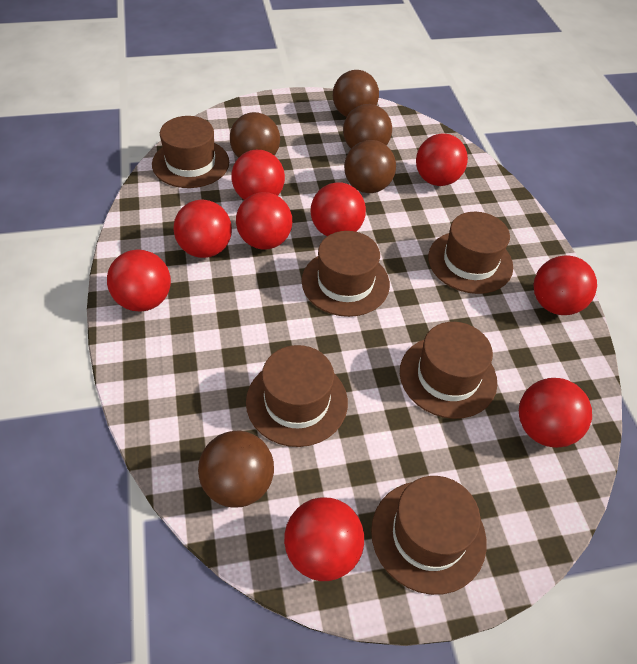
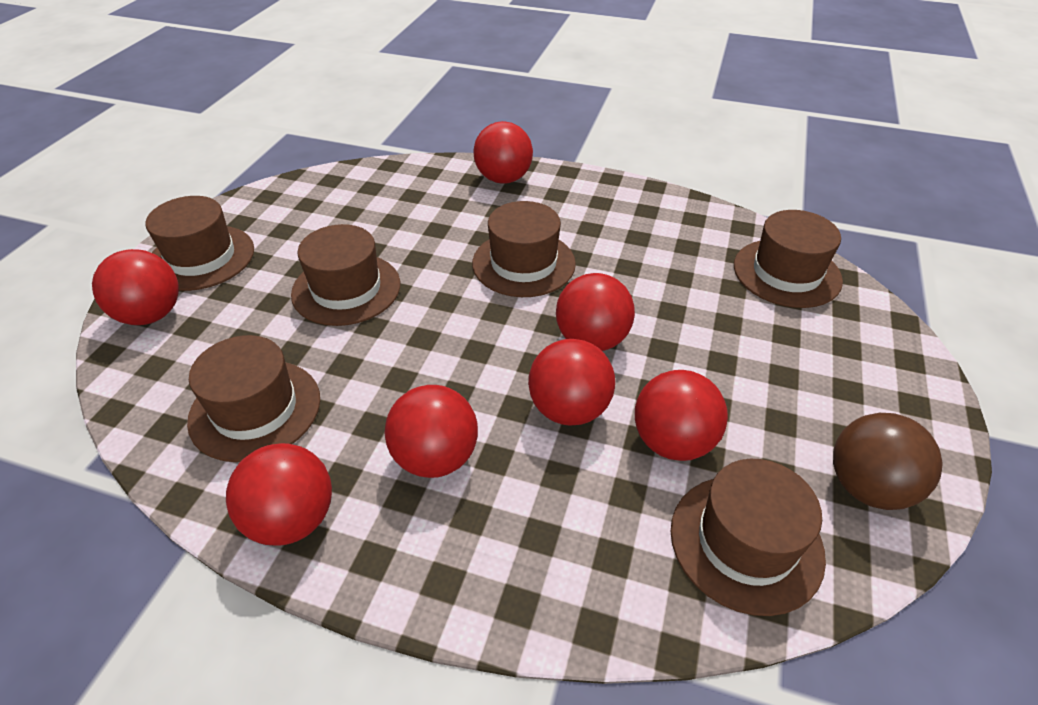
brown ball: [198,431,274,508] [230,112,280,158] [333,70,379,117] [343,104,392,149] [344,140,396,193] = 5 -> [833,413,943,510] = 1
red ball: [107,249,171,311] [173,200,232,258] [231,150,285,200] [236,192,292,250] [284,497,364,581] [311,182,366,236] [416,133,468,186] [519,378,592,448] [533,255,597,315] = 9 -> [92,249,179,325] [226,443,332,546] [384,385,478,478] [473,121,533,183] [528,339,615,426] [556,273,635,351] [635,370,728,461] = 7

